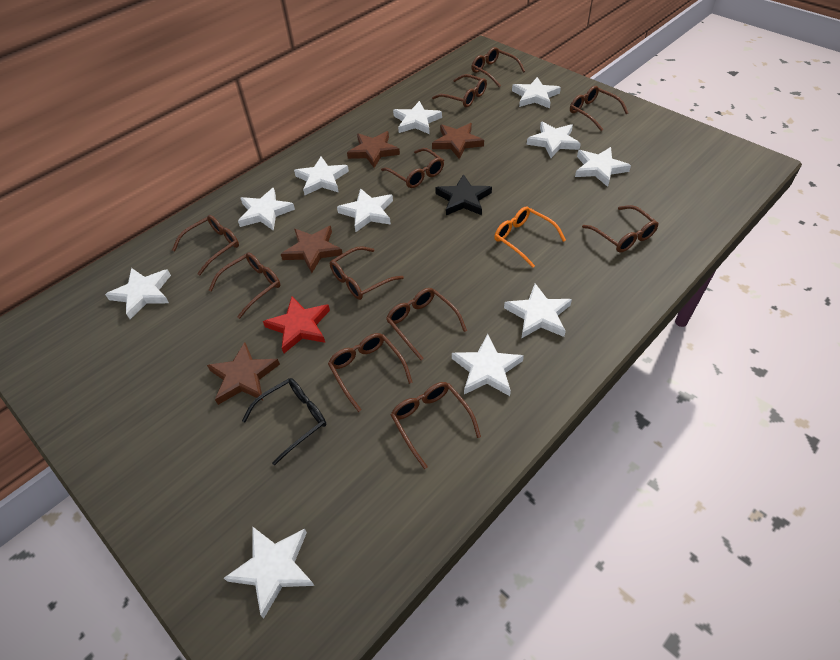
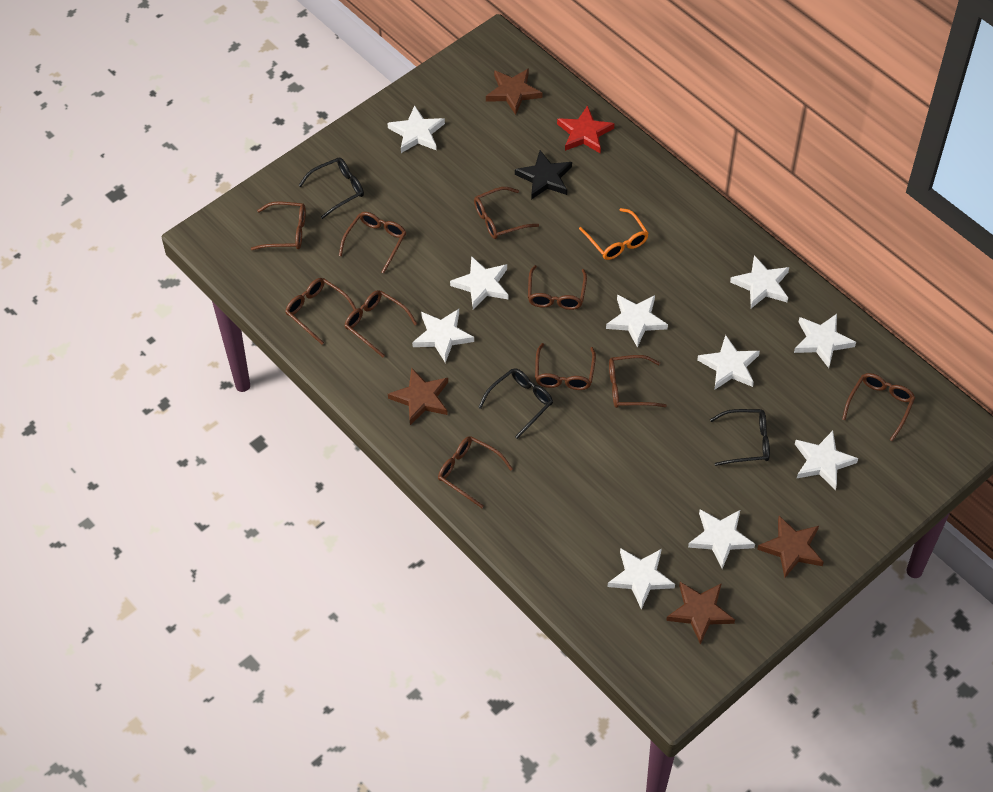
black glasses: [242,378,326,466] = 1 -> [298,158,364,219] [478,368,553,439] [710,409,770,466] = 3
brown glasses: [172,215,239,276] [209,252,280,319] [328,333,413,412] [330,246,404,300] [381,148,444,188] [386,288,467,360] [391,382,481,469] [432,74,487,107] [471,47,525,87] [570,86,628,131] [582,205,659,252] = 11 -> [251,201,306,250] [285,278,356,345] [339,212,406,273] [345,290,417,357] [438,436,513,508] [474,187,539,239] [528,265,587,310] [535,343,596,390] [609,355,667,408] [842,373,915,442] = 10
white star: [105,268,171,319] [224,526,315,619] [238,188,295,231] [294,156,349,195] [337,188,393,232] [393,101,442,134] [452,334,524,396] [504,283,572,339] [512,77,561,109] [527,122,581,158] [575,147,631,187] = 11 -> [387,105,445,153] [412,309,474,363] [450,256,508,310] [606,295,668,347] [608,548,675,609] [688,509,755,569] [697,335,760,390] [730,255,789,308] [794,314,856,368] [795,431,858,490] = 10

